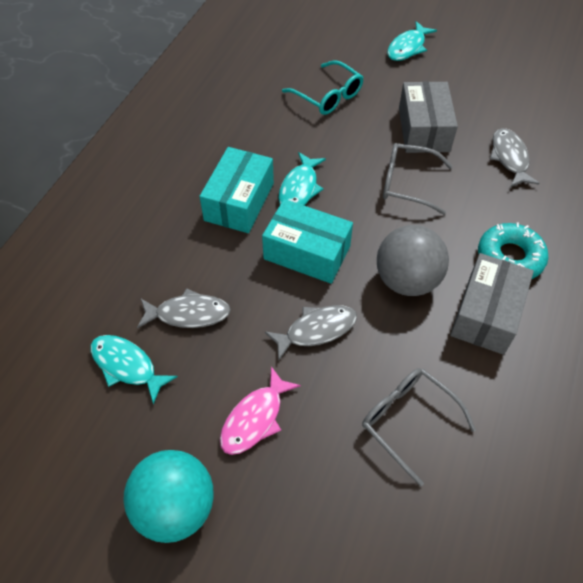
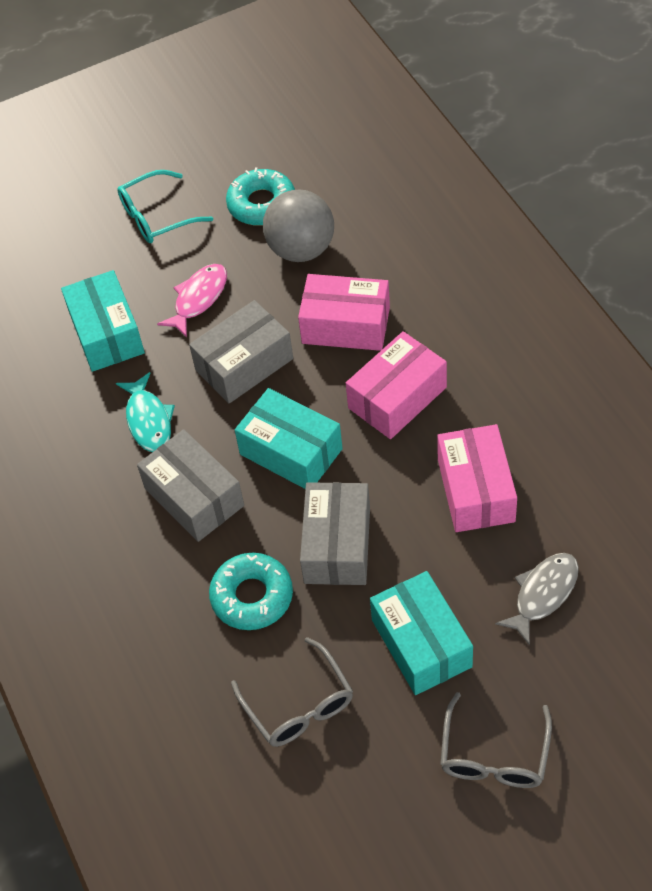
grey box: [399,81,458,153] [450,253,534,355] = 2 -> [137,429,244,542] [189,300,293,403] [300,482,370,585] = 3
grey fish: [137,288,231,329] [265,305,357,360] [490,128,540,187] = 3 -> [495,553,579,646] = 1
pink box: none = 0 -> [298,274,390,351] [346,331,447,439] [437,424,517,532] = 3
turquoise ball: [123,450,214,543] = 1 -> none = 0
turquoise box: [199,147,274,233] [262,199,353,284] = 2 -> [61,270,145,372] [235,388,343,489] [370,571,473,695] = 3
turquoise donut: [478,222,548,279] = 1 -> [209,553,293,630] [226,167,295,226] = 2
turquoise fish: [90,335,178,405] [278,152,326,206] [387,21,437,61] = 3 -> [116,372,175,452] = 1

